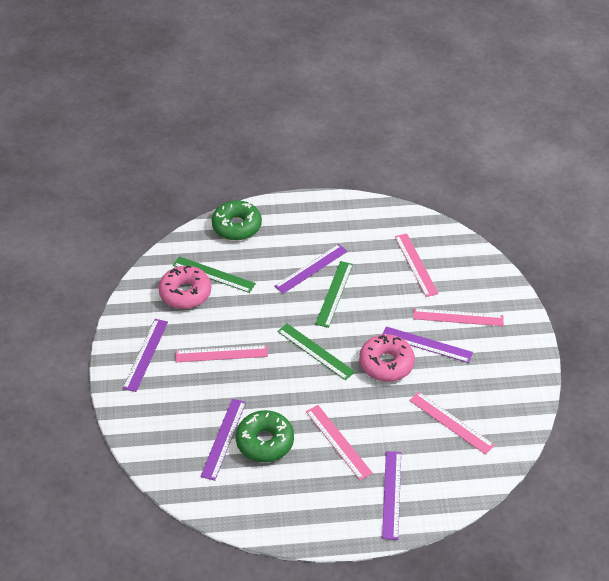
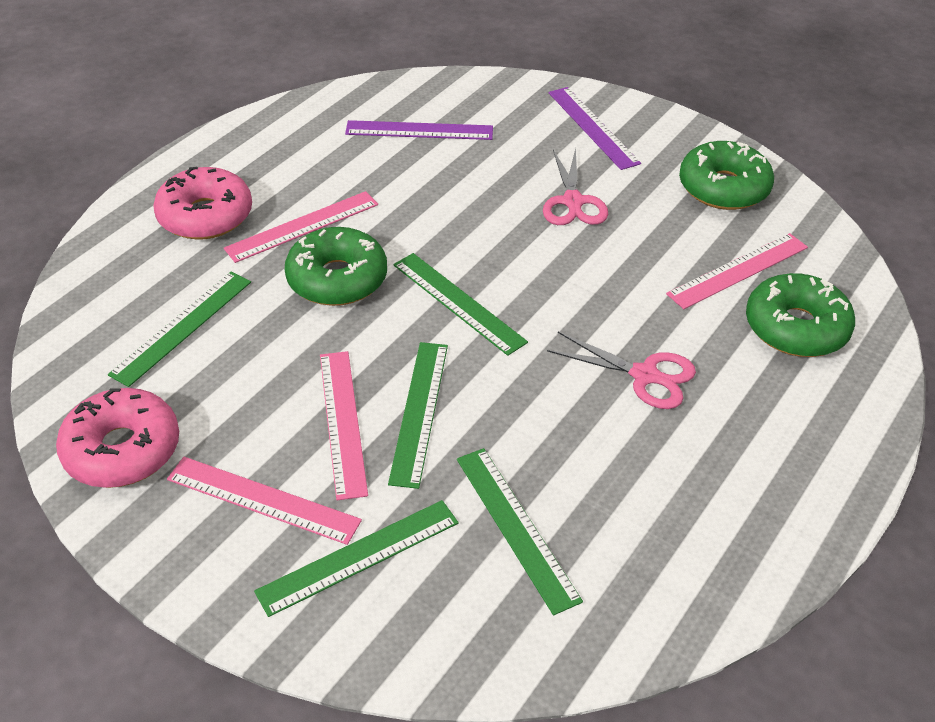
green donut: [212,200,262,240] [236,410,294,462] = 2 -> [285,227,387,306] [679,141,774,210] [746,273,855,357] = 3
green ruler: [173,256,256,293] [277,324,355,380] [315,261,353,328] = 3 -> [108,272,251,387] [254,500,459,617] [388,342,448,489] [393,253,528,356] [457,448,583,615] = 5
pink ruler: [176,345,268,362] [306,405,373,480] [395,233,439,297] [409,391,495,455] [413,308,504,326] = 5 -> [167,457,362,545] [224,191,378,263] [320,351,368,500] [666,233,808,309] = 4
pink scissors: none = 0 -> [543,148,608,225] [547,332,696,409] = 2
purple ruler: [123,319,168,392] [200,399,246,481] [274,244,348,294] [382,326,473,363] [382,451,401,540] = 5 -> [345,120,493,140] [549,87,641,170] = 2

